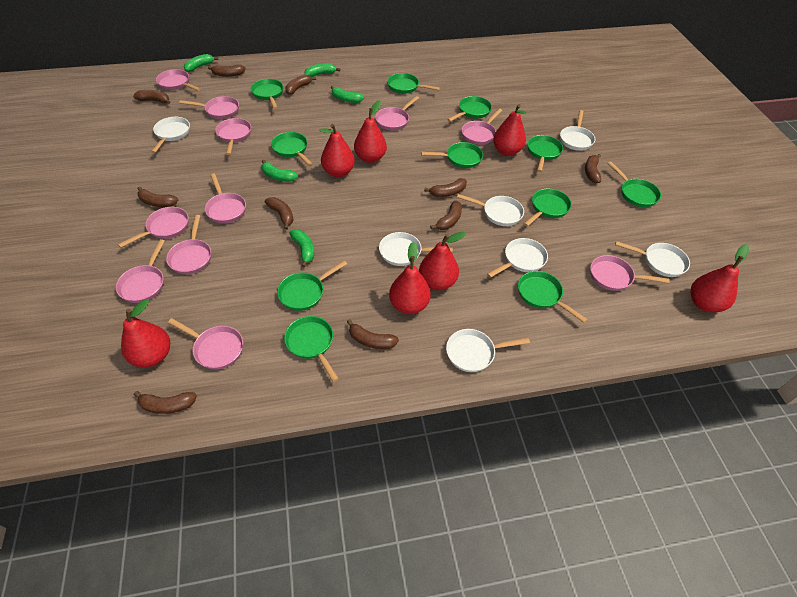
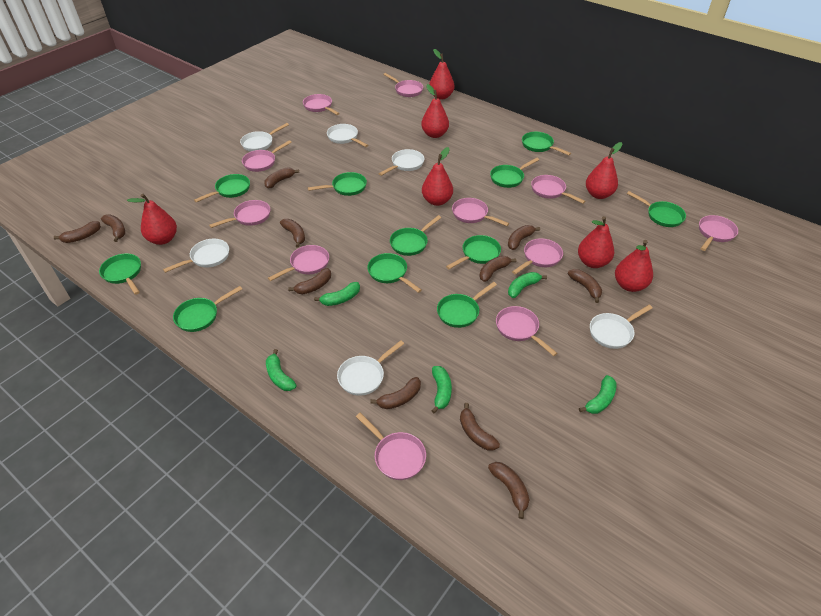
brown banana: [133,90,170,104] [134,391,197,414] [137,187,178,207] [208,65,246,77] [265,197,294,230] [285,75,316,95] [347,319,399,349] [424,178,467,197] [430,201,462,230] [585,154,601,183] = 10 -> [54,221,101,243] [101,215,125,242] [264,167,299,189] [280,219,305,248] [288,268,331,294] [370,377,421,409] [460,403,500,451] [480,256,516,282] [488,462,530,519] [508,225,540,250] [568,269,602,303] = 11
white pan: [151,117,190,153] [379,232,453,266] [446,329,530,372] [457,194,524,226] [487,238,548,278] [560,110,595,151] [615,241,690,277] = 7 -> [163,239,229,273] [240,123,289,152] [327,124,368,147] [337,340,404,396] [379,149,424,176] [590,305,653,349] = 6

